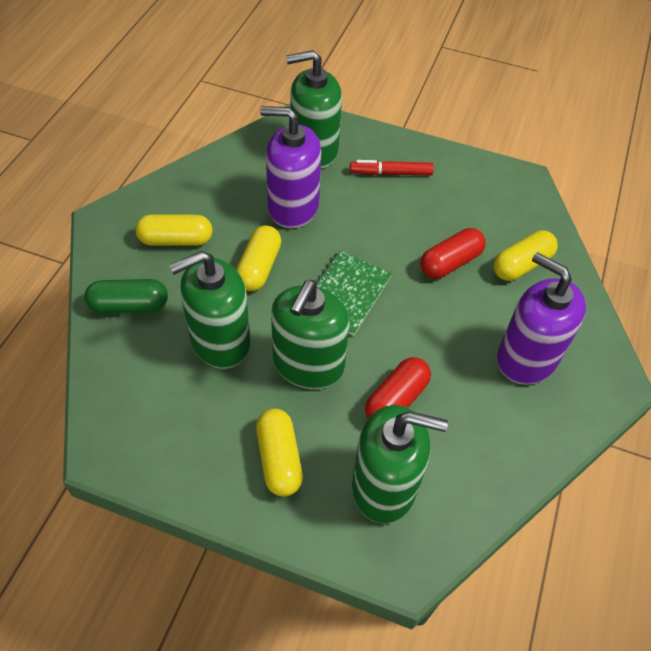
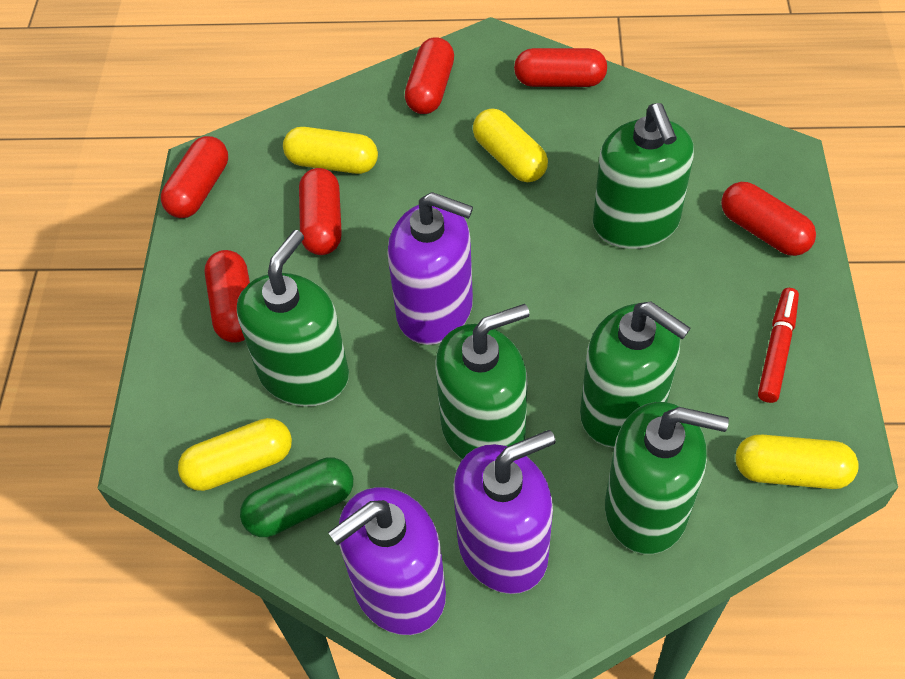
green notebook: [316,251,392,336] = 1 -> none = 0
green soap dispenser: [169,251,251,369] [271,280,349,389] [286,50,342,169] [352,405,448,524] = 4 -> [237,230,349,407] [436,304,530,459] [580,301,690,448] [593,103,694,249] [605,402,729,554] = 5
purple soap dispenser: [260,106,321,228] [497,252,586,385] = 2 -> [328,487,446,635] [387,192,473,345] [453,430,556,594] = 3
red capsule: [365,357,431,419] [420,228,486,278] = 2 -> [161,136,228,218] [204,250,250,343] [299,168,342,255] [405,37,454,114] [514,48,607,87] [721,182,816,256] = 6

